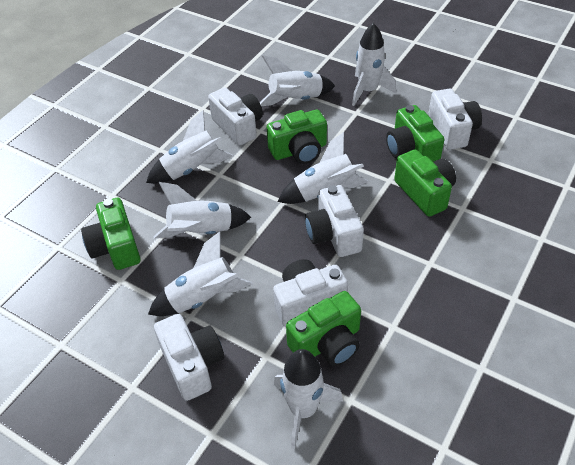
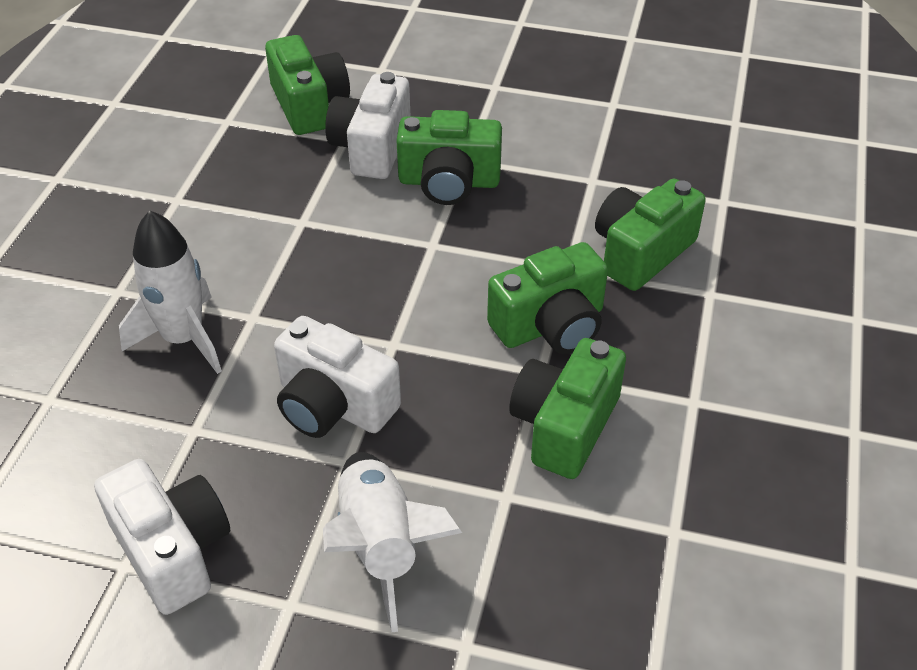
white camera: [154,314,224,401] [208,88,263,145] [273,259,348,327] [305,185,364,257] [429,89,482,150] = 5 -> [94,459,230,615] [274,316,401,438] [325,72,410,179] = 3
white rocket: [146,110,233,184] [148,231,253,316] [154,182,251,239] [260,55,335,106] [274,349,343,449] [278,132,369,204] [352,23,396,106] = 7 -> [119,210,222,374] [323,452,462,632] = 2

